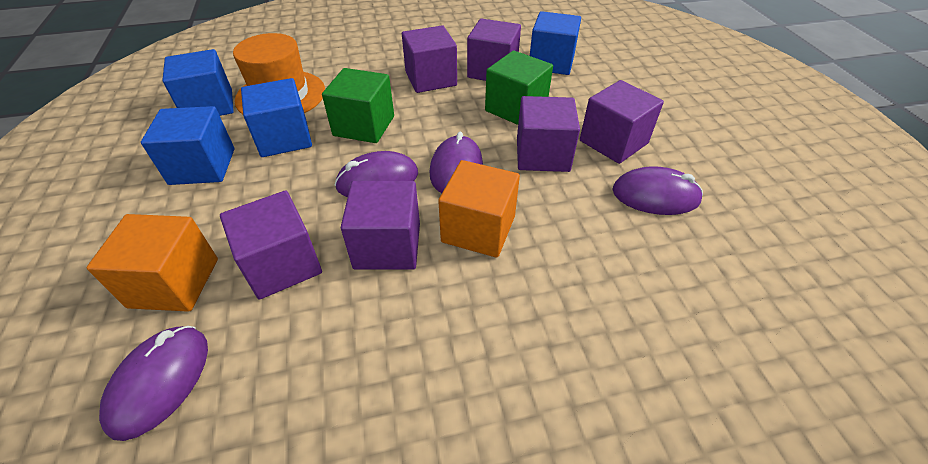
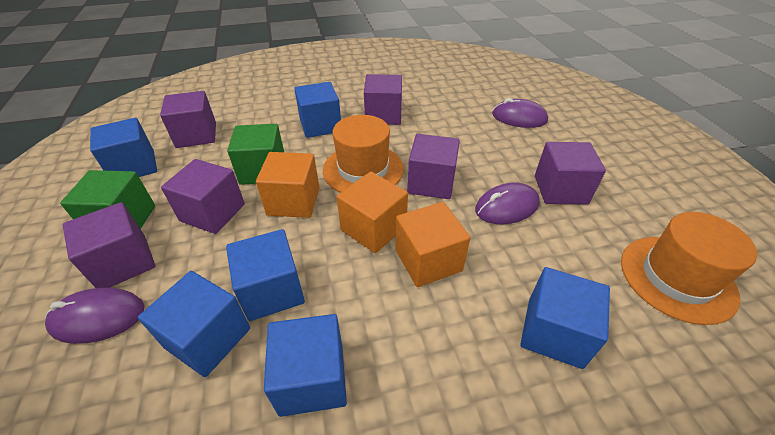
blue cube: [141,106,234,185] [162,49,234,116] [241,78,312,157] [530,11,581,75] = 4 -> [90,118,157,177] [138,271,250,377] [226,229,305,321] [264,314,347,417] [294,82,341,138] [520,267,610,369] = 6
orange cube: [87,214,218,312] [438,160,520,258] = 2 -> [256,152,319,218] [337,172,408,253] [395,202,470,287] = 3
orange hat: [233,33,325,115] = 1 -> [323,115,404,193] [621,212,757,325] = 2
purple mouse: [99,326,208,441] [335,151,418,197] [429,132,483,193] [612,166,703,215] = 4 -> [45,288,145,344] [475,183,540,224] [492,98,548,128] = 3

